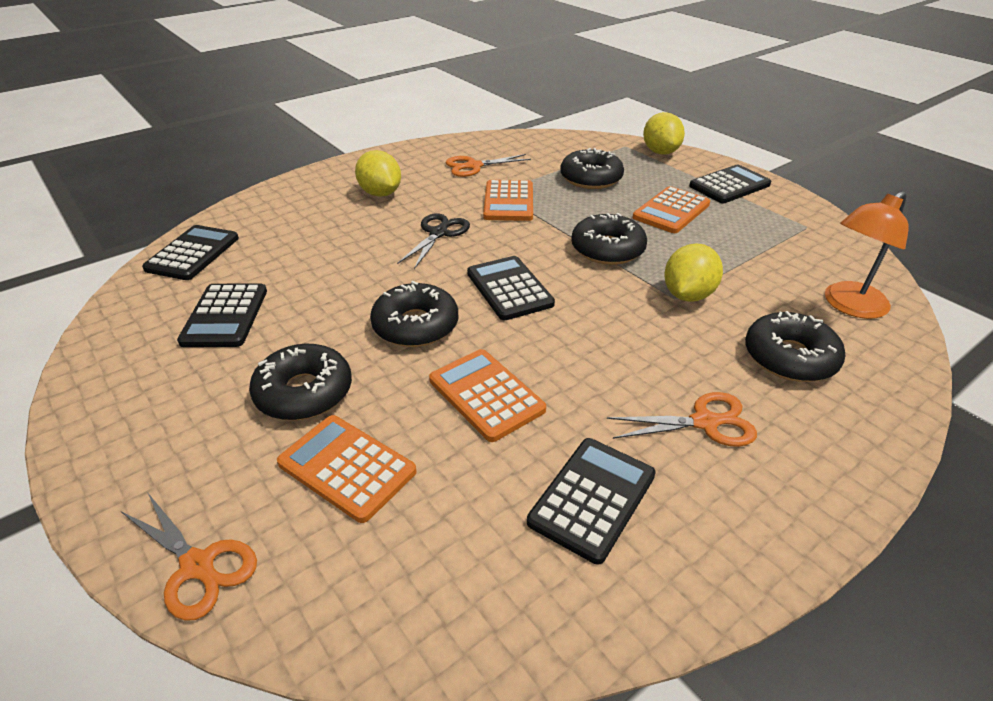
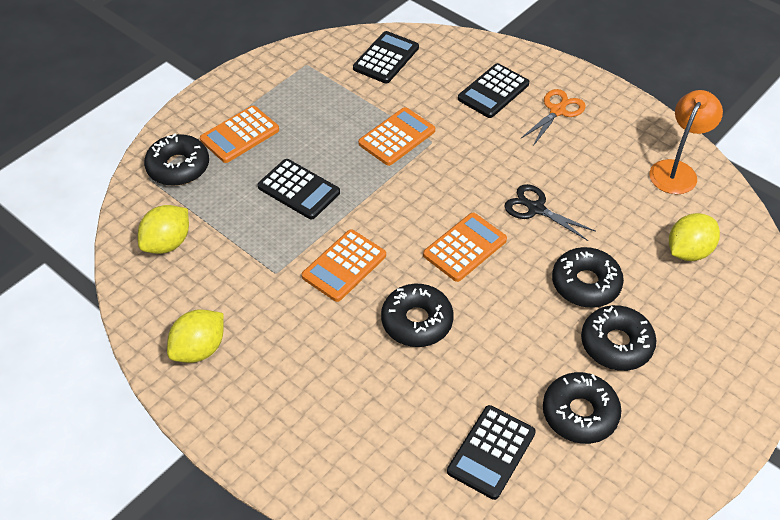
black calculator: [142,225,239,280] [177,283,267,347] [467,256,555,320] [527,438,656,564] [689,165,771,203] = 5 -> [258,159,340,219] [353,31,419,83] [447,405,536,500] [458,63,529,118] = 4
orange scissors: [121,492,257,621] [446,154,531,177] [607,392,757,447] = 3 -> [520,89,586,146] = 1

